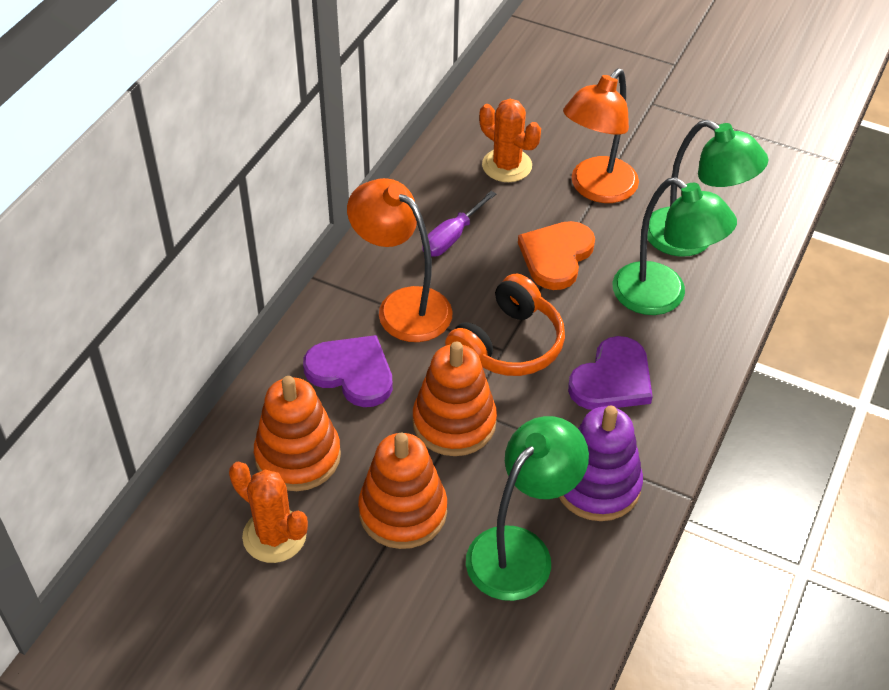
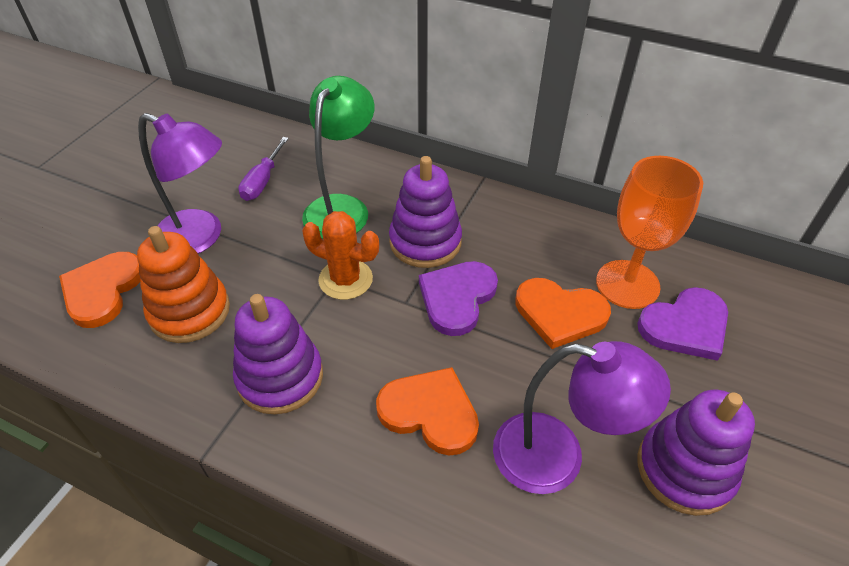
green lamp: [466,416,589,601] [613,177,737,315] [647,120,769,257] = 3 -> [302,76,375,239] = 1
orange cactus: [229,462,308,563] [479,99,541,182] = 2 -> [302,211,379,300] = 1
orange goblet: none = 0 -> [596,156,703,309] = 1
orange headphones: [445,274,565,376] = 1 -> none = 0
orange heart: [518,221,595,290] = 1 -> [59,252,141,328] [376,367,479,456] [515,278,611,349] = 3
orange lamp: [347,178,453,342] [563,69,639,203] = 2 -> none = 0
orange stacking toy: [254,376,341,491] [358,433,447,549] [413,342,497,456] = 3 -> [137,226,230,343] = 1
purple lamp: none = 0 -> [138,113,222,254] [493,341,671,494] = 2
purple stacking toy: [559,406,643,521] = 1 -> [233,294,323,415] [389,156,462,268] [637,390,755,516] = 3

